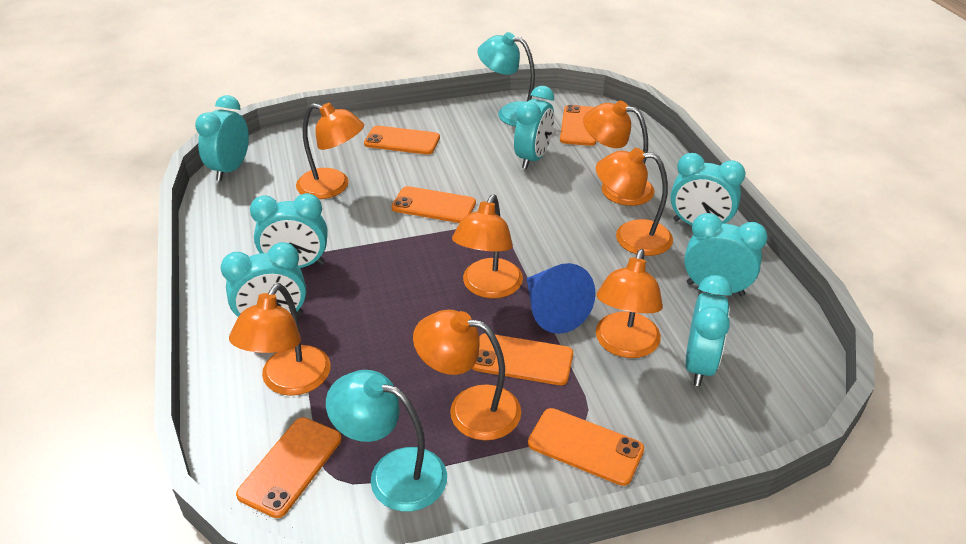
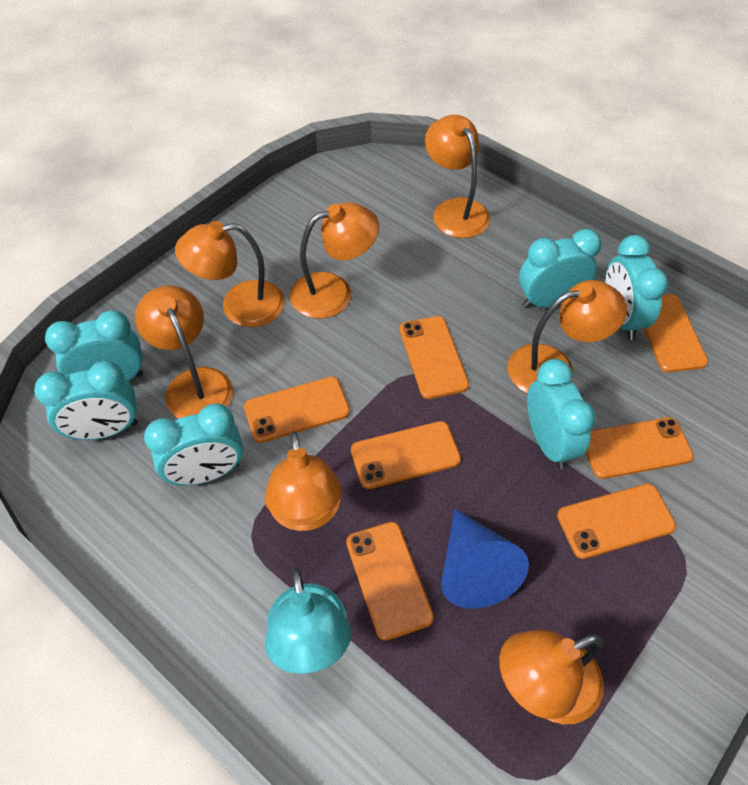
orange phone: [236,417,342,518] [364,126,440,155] [392,186,476,223] [472,333,573,385] [528,408,644,486] [560,105,596,146] = 6 -> [244,377,350,443] [346,522,434,641] [351,421,461,489] [400,316,469,399] [557,484,676,559] [586,417,694,479] [644,294,708,372] = 7
turquoise clock: [195,95,249,181] [221,242,306,317] [250,193,328,268] [514,86,554,169] [670,153,745,226] [684,213,768,296] [685,275,732,386] = 7 -> [34,361,138,440] [45,310,143,381] [144,403,243,486] [519,229,601,308] [527,359,596,469] [605,235,668,340] = 6
turquoise lamp: [326,370,447,512] [477,32,535,126] = 2 -> [265,567,351,674] = 1

